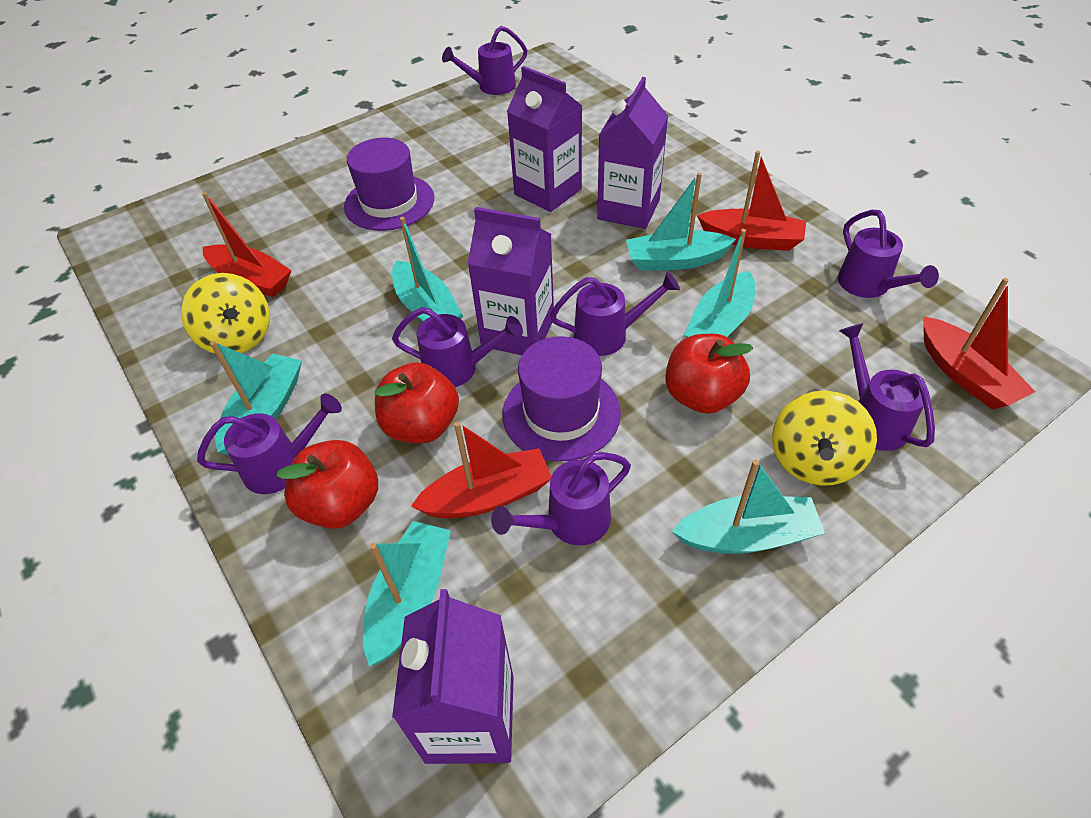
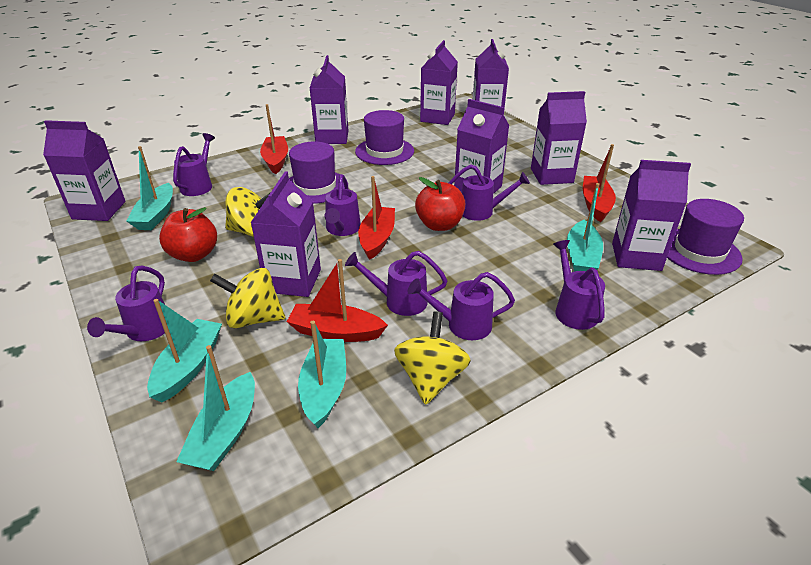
purple carton: [392,589,514,764] [468,207,554,355] [507,66,582,212] [597,77,668,229] = 4 -> [43,120,126,221] [250,171,321,297] [310,55,349,144] [420,40,458,125] [454,99,510,194] [473,39,509,115] [531,91,587,185] [612,160,691,271] = 8
purple hat: [344,138,434,231] [503,336,621,462] = 2 -> [289,142,348,204] [355,110,414,165] [667,199,744,275] = 3
red apple: [276,440,378,529] [375,362,459,443] [665,334,753,414] = 3 -> [159,207,217,262] [415,177,465,231] = 2
turquoise boat: [210,341,302,455] [363,521,451,666] [392,217,463,322] [626,172,736,271] [672,460,825,554] [684,229,755,338] = 6 -> [127,146,173,230] [147,299,222,403] [176,345,255,471] [298,321,346,428] [567,183,603,272] = 5
yellow spinning top: [181,273,270,354] [772,390,877,486] = 2 -> [210,268,285,328] [225,187,271,237] [394,311,471,405] = 3

